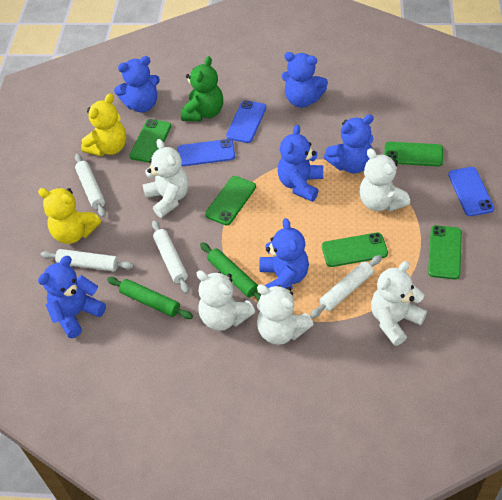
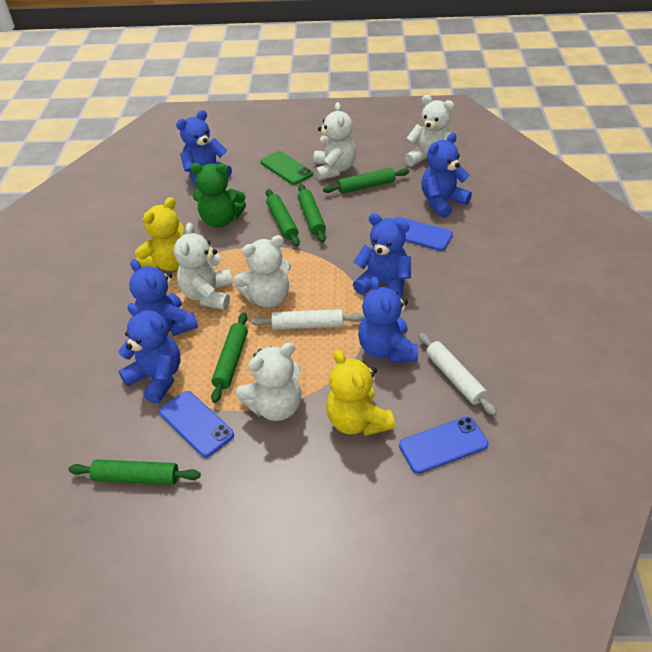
green phone: [129,119,171,163] [205,176,256,225] [322,232,388,267] [384,142,443,166] [428,225,462,279] = 5 -> [261,151,313,185] = 1
green rolling pin: [107,277,193,319] [200,242,261,301] = 2 -> [68,459,201,485] [211,313,248,403] [266,189,300,246] [298,184,326,243] [323,168,409,194] = 5
white rolling pin: [41,249,134,271] [75,154,106,217] [152,220,189,294] [310,255,382,318] = 4 -> [252,309,364,330] [419,333,497,416] = 2

